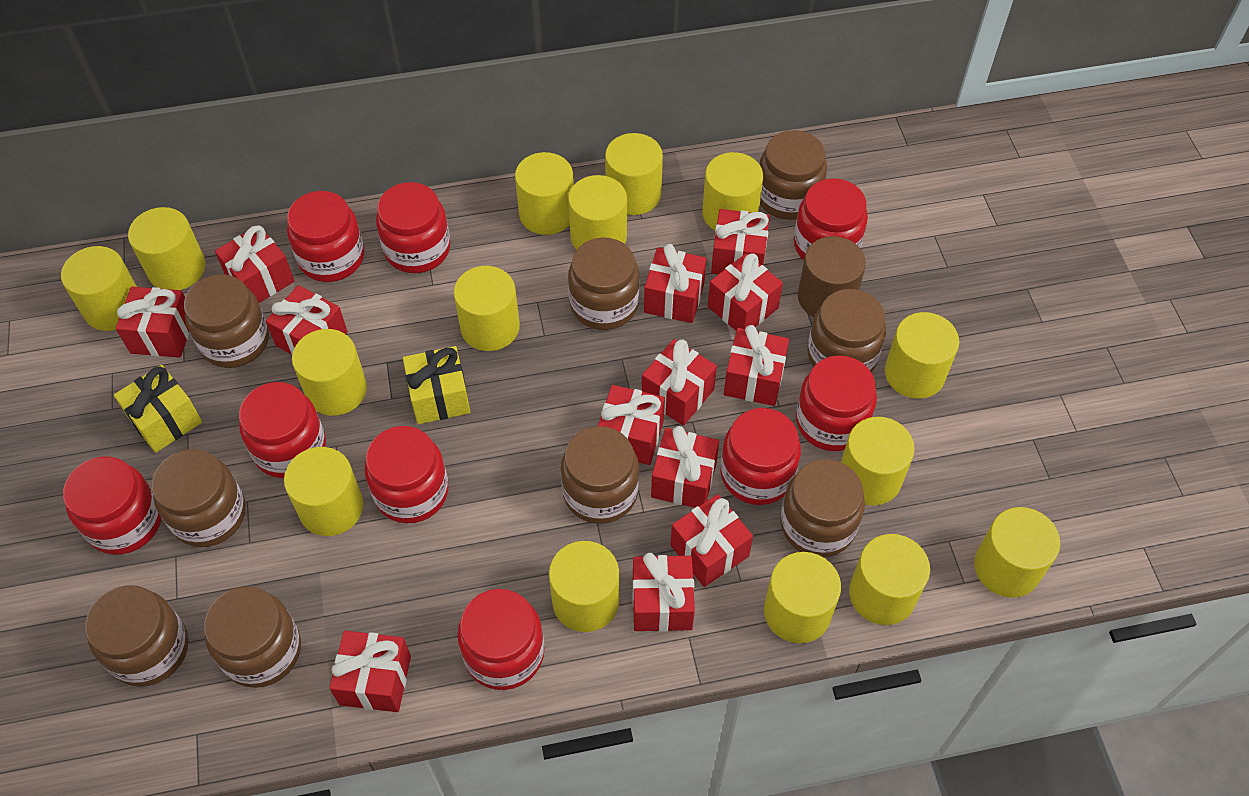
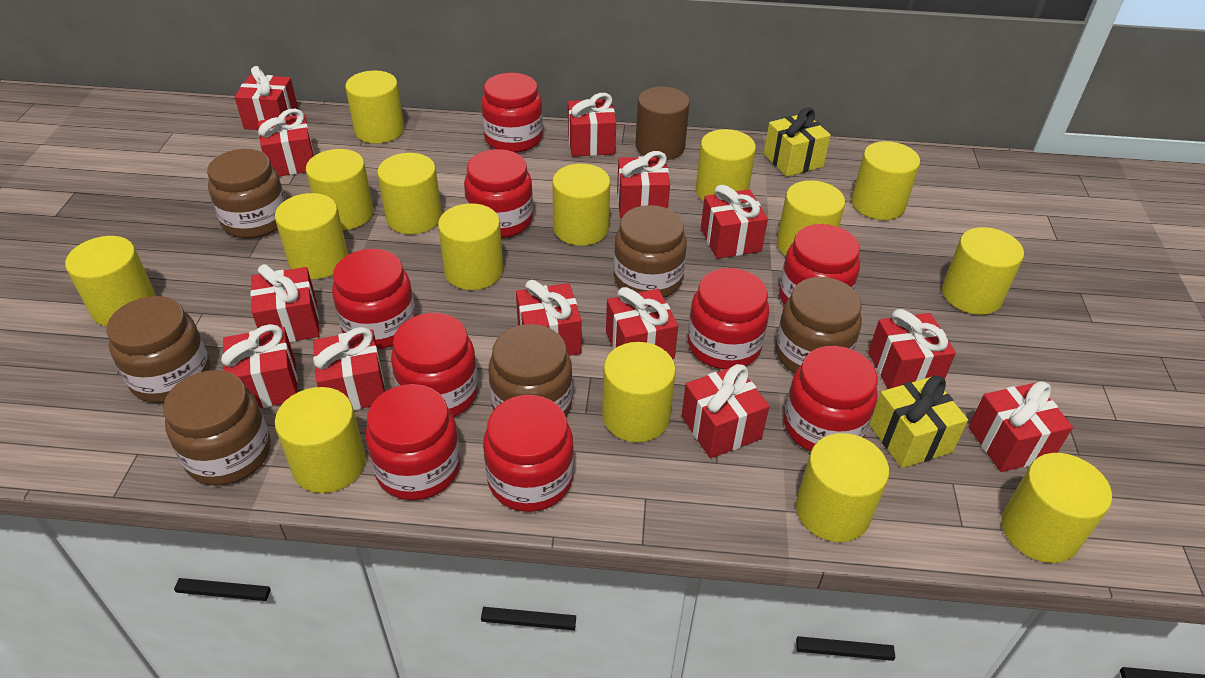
brown jar: [85,585,188,687] [152,449,246,547] [184,274,269,368] [204,586,301,688] [561,426,639,524] [568,237,640,330] [760,130,827,220] [780,459,865,557] [807,289,886,372] = 9 -> [107,296,210,403] [163,370,271,486] [207,149,286,239] [489,324,572,416] [613,205,687,298] [775,277,862,373] = 6

